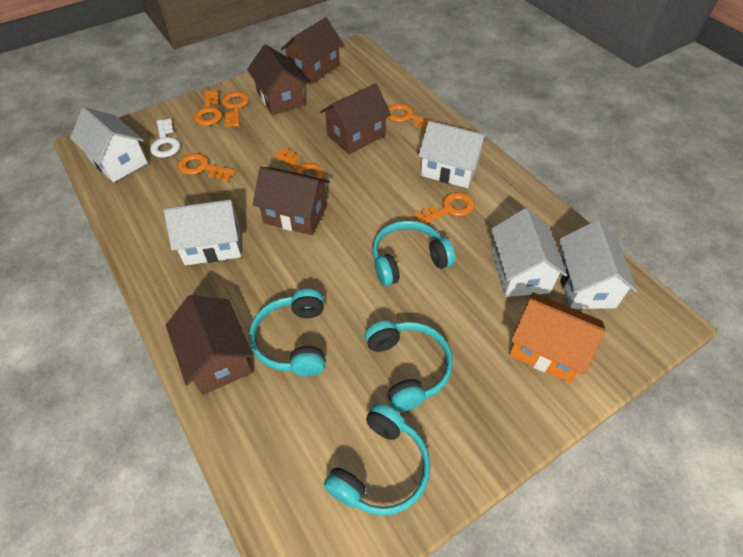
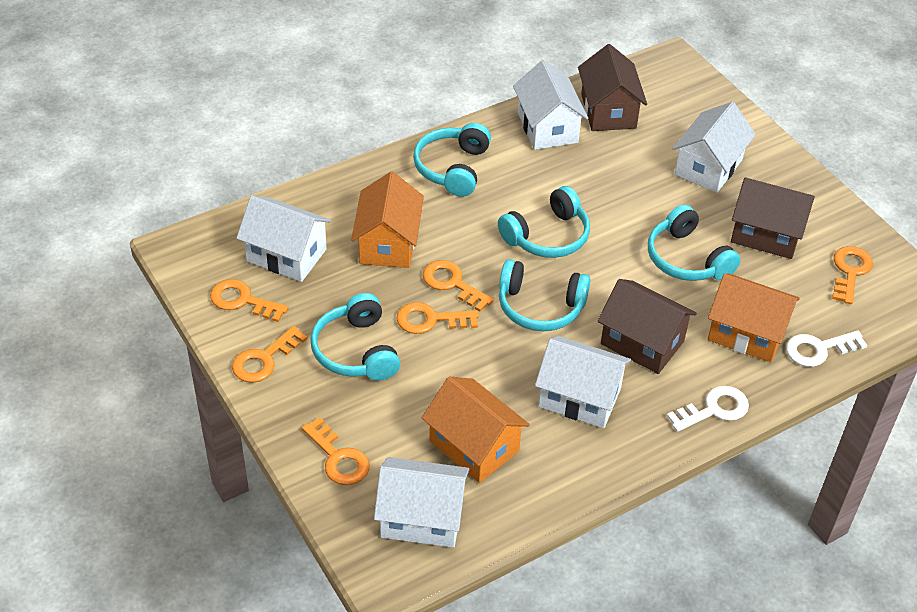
brown house: [166,295,253,395] [247,44,307,115] [253,167,330,235] [281,17,343,84] [320,83,391,154] = 5 -> [578,44,647,131] [598,279,697,374] [731,177,815,259] = 3
orange house: [509,292,606,383] = 1 -> [351,172,424,268] [422,377,530,483] [708,274,800,362] = 3
turquoise headphones: [249,289,325,376] [324,403,431,516] [365,320,453,412] [372,220,455,286] = 4 -> [311,293,400,381] [413,123,491,197] [498,186,590,258] [499,259,590,331] [648,204,741,281] = 5
white key: [150,118,180,158] = 1 -> [667,386,749,432] [786,330,867,367] = 2

